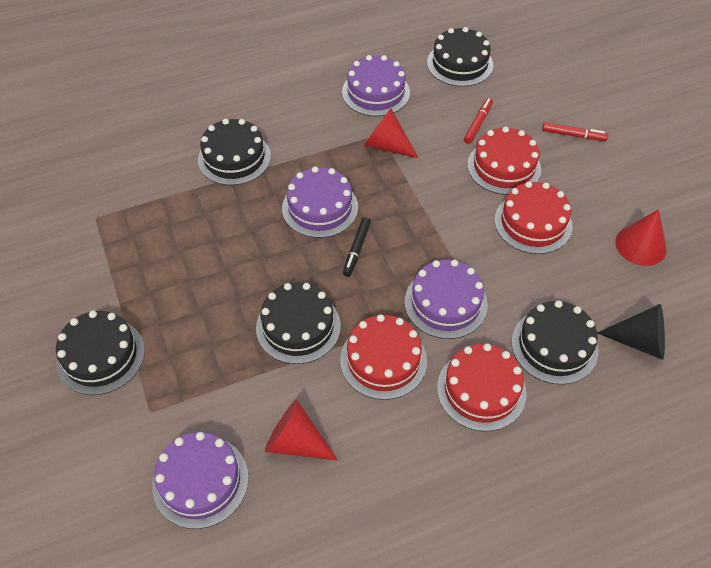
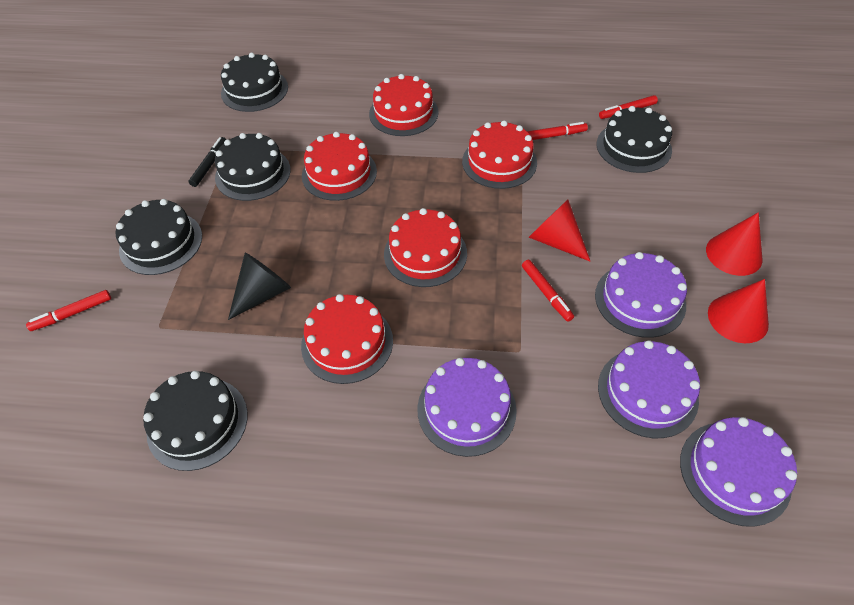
red cake: [340,314,427,400] [437,343,527,431] [468,127,541,195] [495,181,573,254] = 4 -> [301,294,393,384] [302,132,377,201] [369,74,439,136] [384,208,467,287] [462,120,537,189] = 5
red marker: [464,98,493,144] [542,122,608,141] = 2 -> [26,290,111,331] [522,260,574,322] [527,122,588,140] [599,95,658,119] = 4

